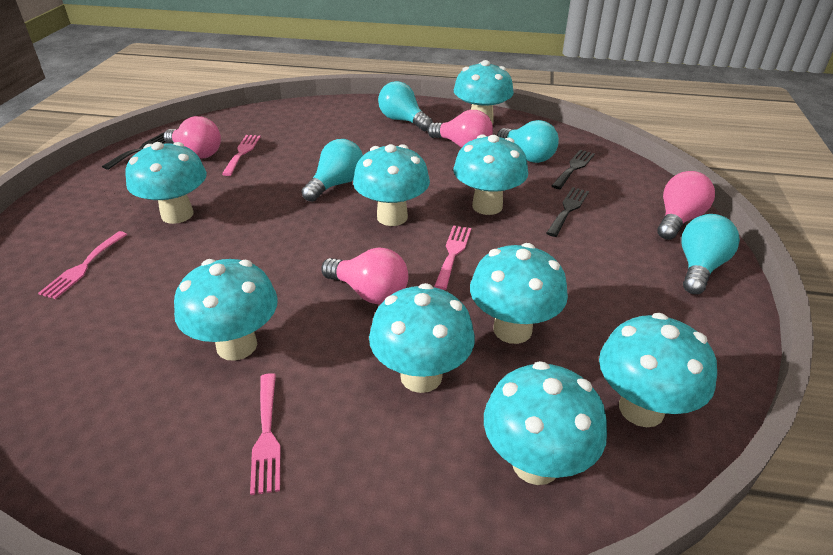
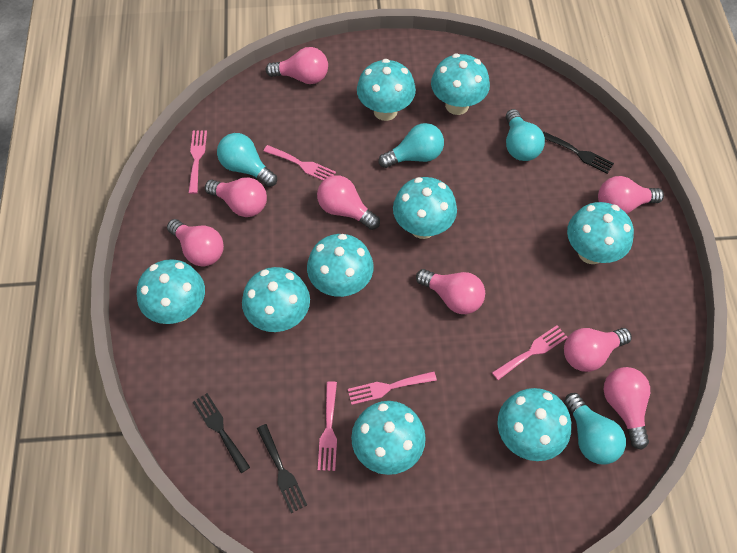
pink fork: [38,231,128,299] [222,135,261,176] [250,373,281,495] [434,225,471,290] = 4 -> [188,130,207,194] [263,145,336,180] [318,381,337,471] [348,371,437,405] [492,325,567,380] = 5
pink light bulb: [164,116,221,159] [321,248,408,304] [427,110,493,148] [657,171,715,240] = 4 -> [167,219,224,266] [205,177,267,217] [266,47,328,84] [317,175,380,230] [416,269,485,314] [564,328,632,372] [598,176,664,214] [604,367,650,450] = 8

